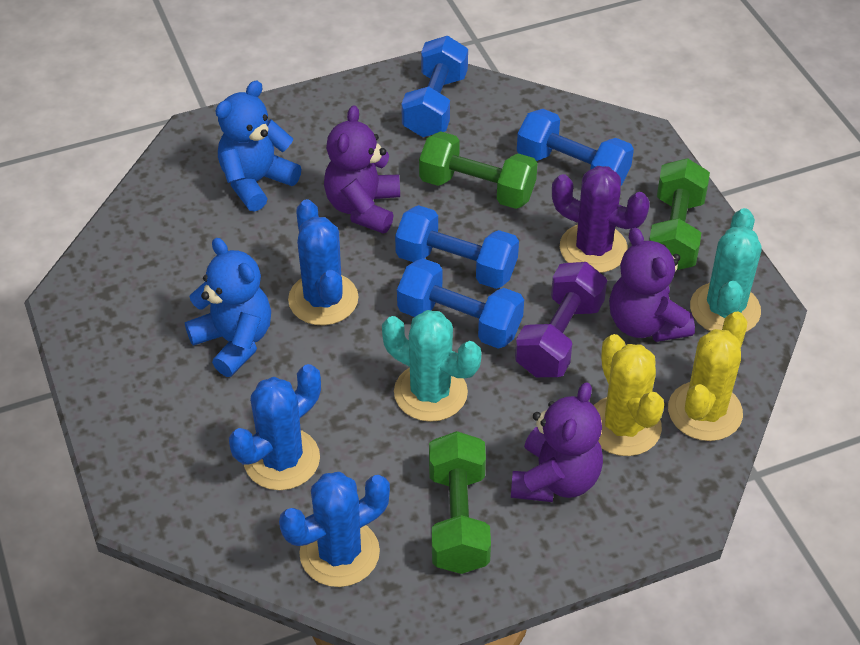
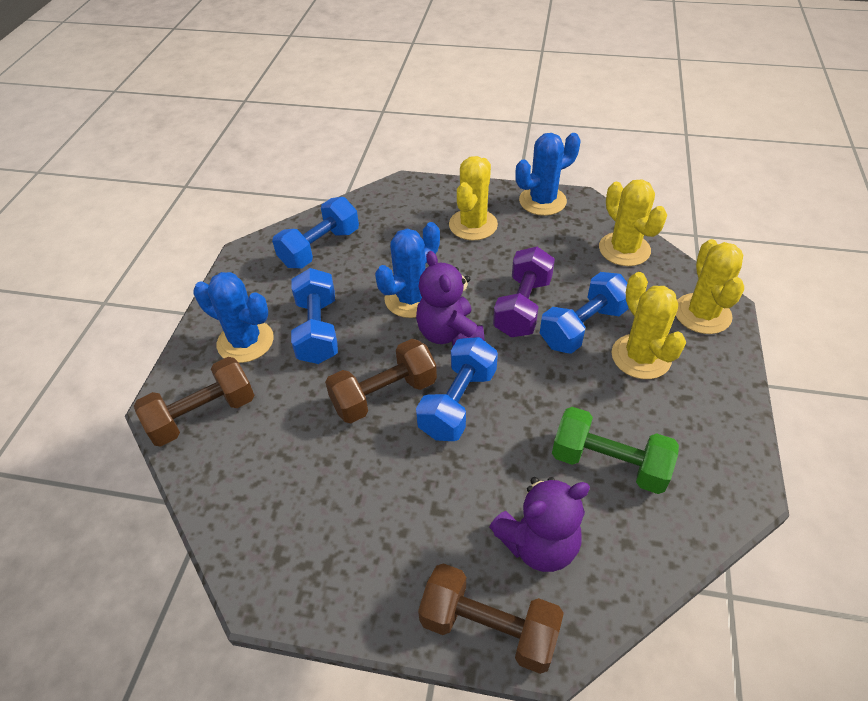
blue teddy bear: [185,238,271,377] [216,81,301,211] = 2 -> none = 0
brown dumbbell: none = 0 -> [134,357,254,447] [325,339,437,423] [418,563,564,674] = 3
green dumbbell: [419,131,538,209] [429,431,491,574] [649,158,710,270] = 3 -> [552,407,679,494] = 1
purple cactus: [552,166,650,273] = 1 -> none = 0
purple teddy bear: [324,105,400,234] [511,382,603,502] [609,228,695,342] = 3 -> [416,251,484,346] [489,477,590,572] = 2
turquoise cactus: [382,310,481,422] [690,208,762,332] = 2 -> none = 0
yellow cactus: [593,334,664,456] [668,312,747,441] = 2 -> [449,156,498,240] [599,179,667,266] [612,272,686,379] [676,239,744,334] = 4

